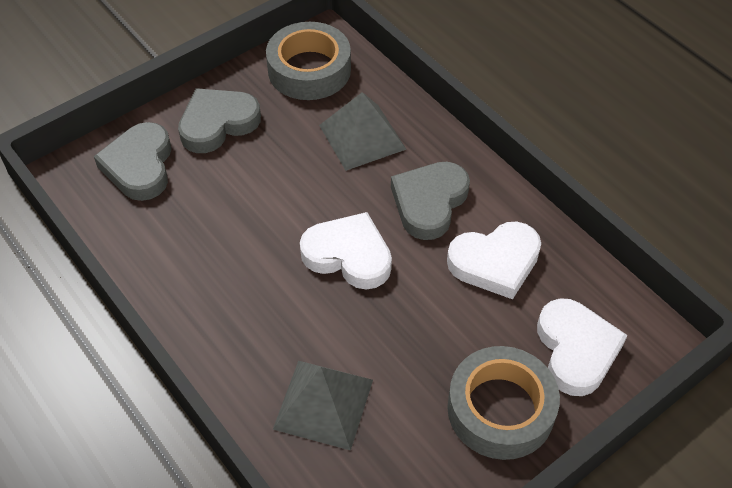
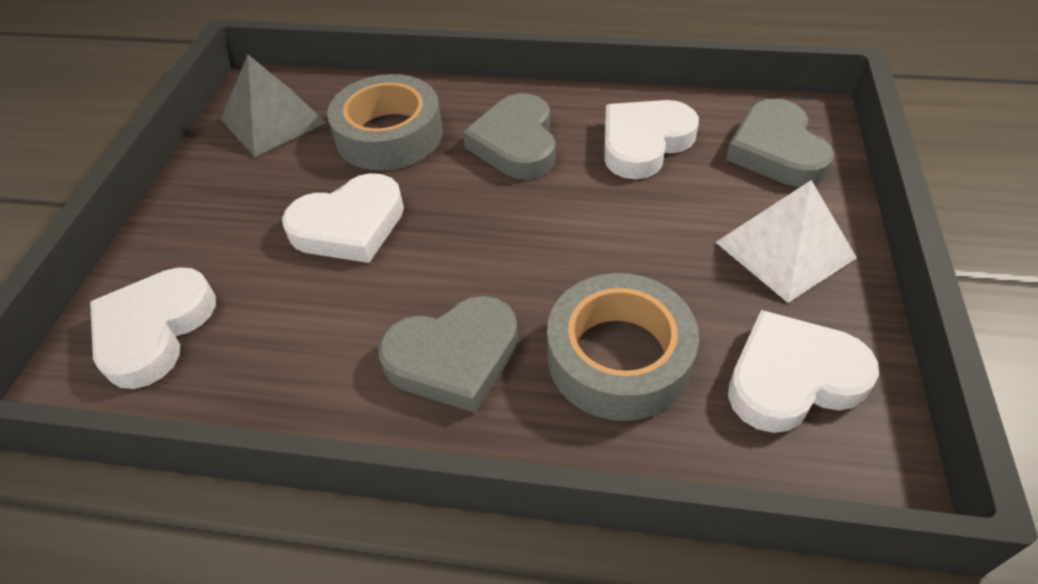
grey pyramid: [273,361,373,451] [319,92,406,171] = 2 -> [221,55,326,157] = 1
white heart: [300,212,392,289] [447,222,541,299] [537,298,628,396] = 3 -> [90,267,216,389] [282,173,404,263] [604,100,699,179] [728,310,879,433] = 4
white pyramid: none = 0 -> [715,180,857,303] = 1

